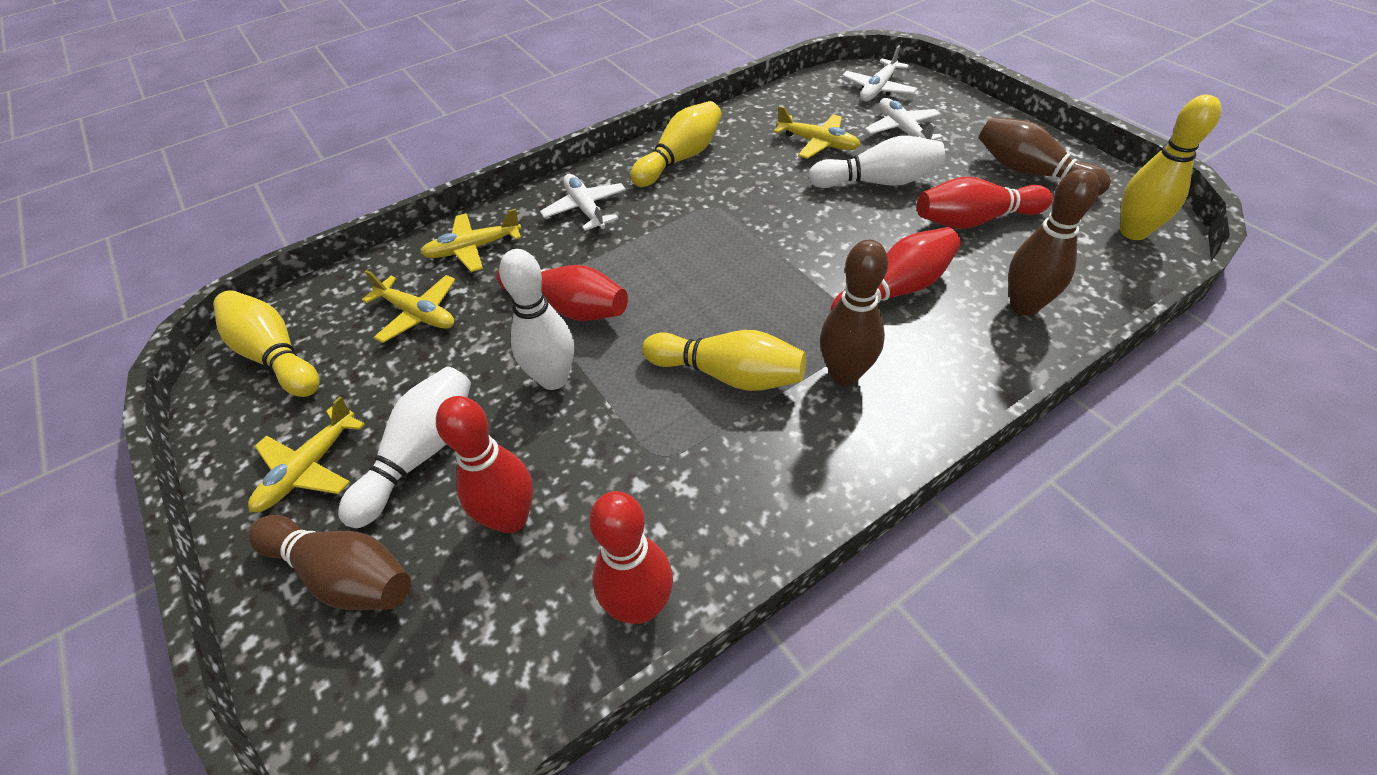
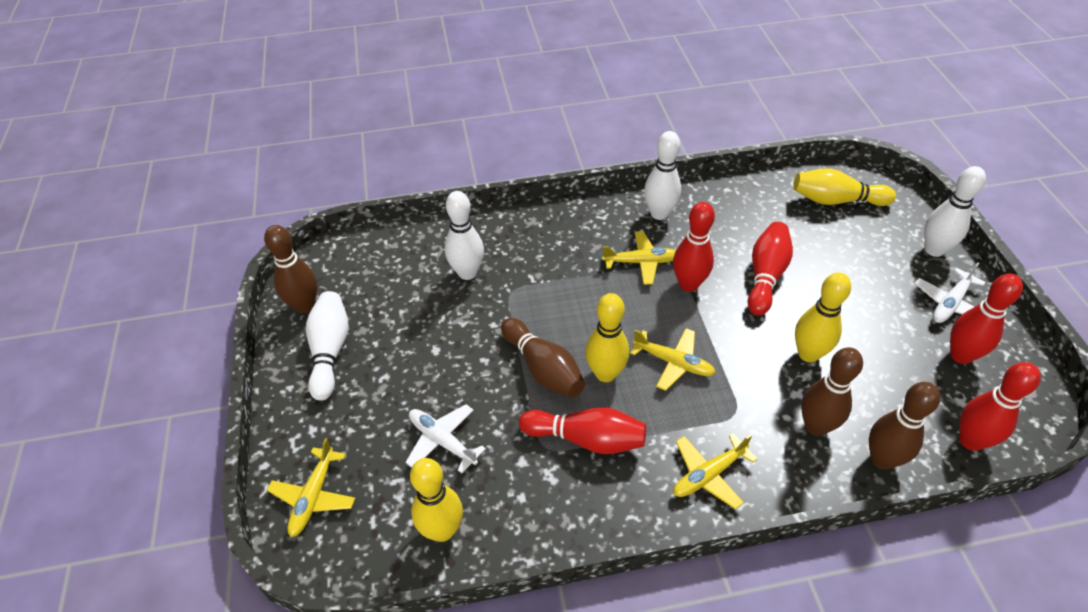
white bowling pin: [338,367,471,528] [499,249,574,390] [808,136,945,188] = 3 -> [306,291,349,401] [445,191,484,280] [644,131,681,220] [924,166,986,257] = 4
white plane: [540,174,626,231] [842,45,917,101] [865,98,943,140] = 3 -> [406,404,486,474] [914,263,986,323] = 2

